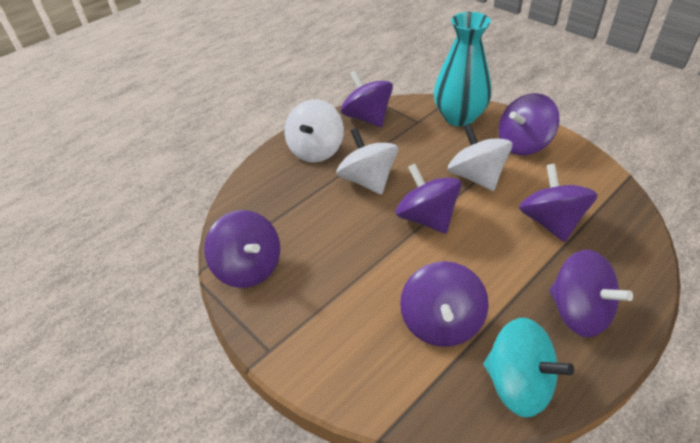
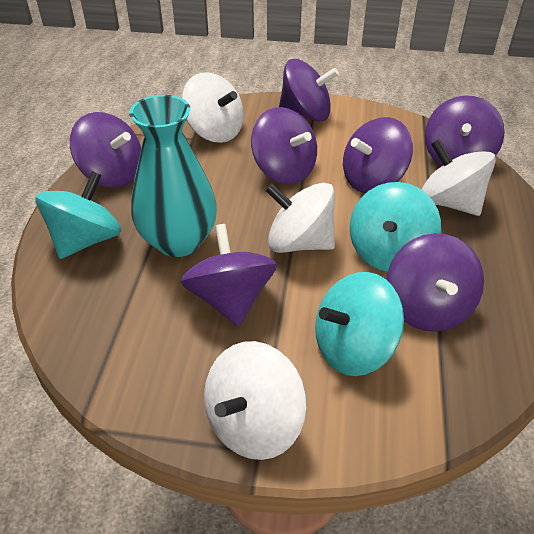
turquoise spinning top: [484,318,574,418] = 1 -> [35,171,121,259] [315,272,404,376] [350,182,441,272] = 3
white spinning top: [285,100,344,163] [336,128,398,195] [448,123,512,191] = 3 -> [182,72,244,143] [204,341,307,460] [265,183,335,253] [421,139,496,216] = 4

